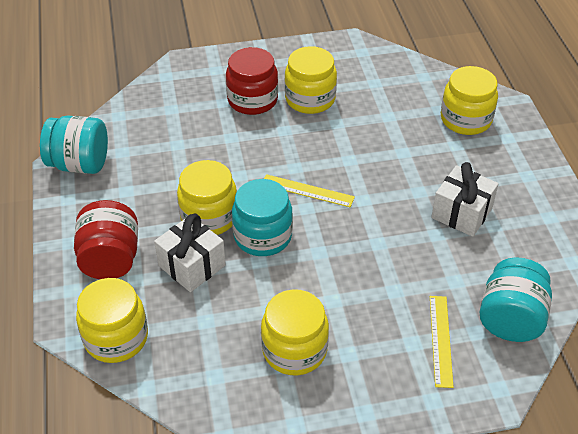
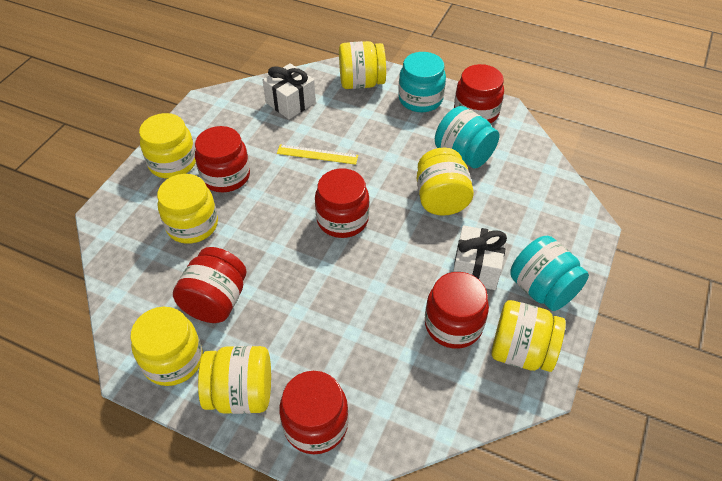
red jar: [74,200,138,279] [226,47,278,115] = 2 -> [173,247,247,323] [195,126,250,192] [279,371,349,454] [315,169,369,238] [425,272,489,349] [454,64,504,124] = 6
yellow jar: [76,278,148,363] [177,160,237,235] [261,289,329,375] [285,46,337,114] [441,66,498,135] = 5 -> [130,307,203,386] [139,113,196,178] [157,174,218,244] [198,346,271,414] [339,41,386,89] [416,148,474,216] [492,300,566,372] = 7
yellow ruler: [264,174,355,207] [430,296,454,388] = 2 -> [277,144,358,165] = 1

